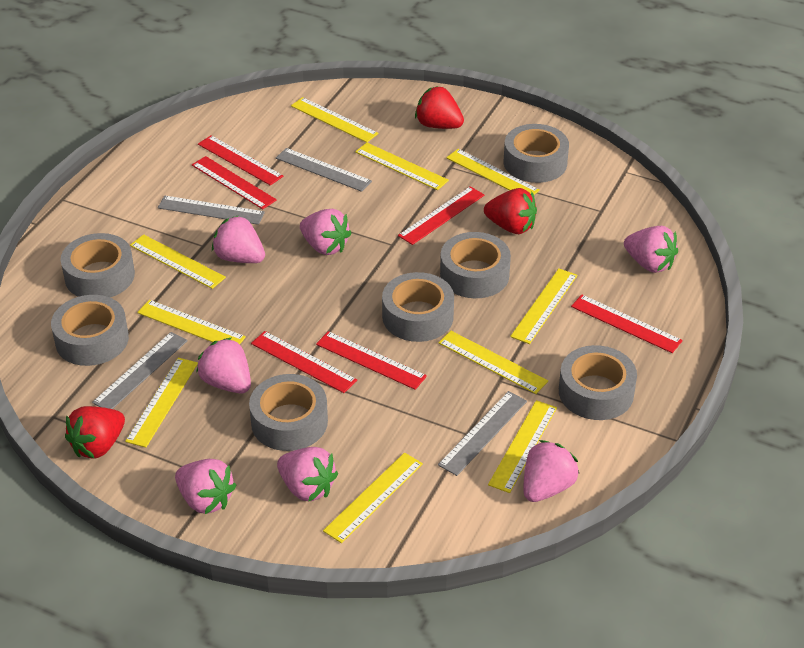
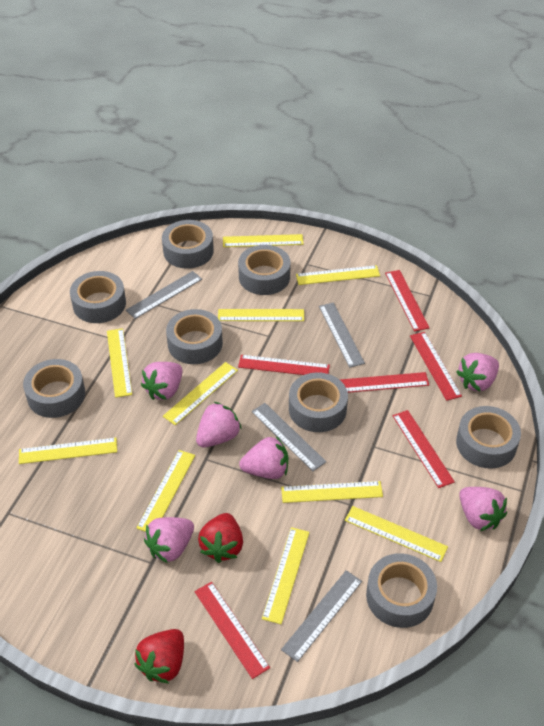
grey tape: [51,295,129,366] [61,233,135,297] [249,374,328,451] [382,272,454,342] [440,232,511,298] [504,124,569,183] [559,345,637,420] = 7 -> [23,359,85,418] [70,271,126,323] [162,220,214,269] [166,309,223,364] [238,245,290,295] [289,372,348,432] [366,553,437,628] [456,406,521,469] = 8
pink strawberry: [175,459,236,514] [196,338,251,394] [212,215,265,263] [277,447,338,502] [300,209,351,255] [523,440,579,502] [624,226,678,273] = 7 -> [141,362,182,400] [144,517,194,563] [196,402,242,448] [239,436,288,479] [456,353,499,392] [459,487,507,531] = 6
red strawberry: [65,406,125,459] [415,86,464,129] [484,188,537,234] = 3 -> [134,629,184,684] [198,513,243,563] = 2

